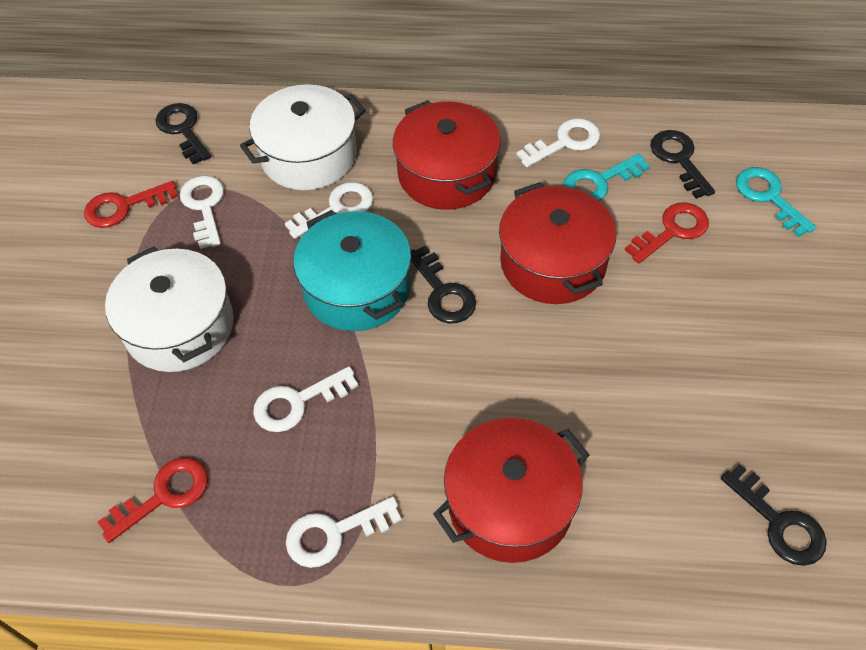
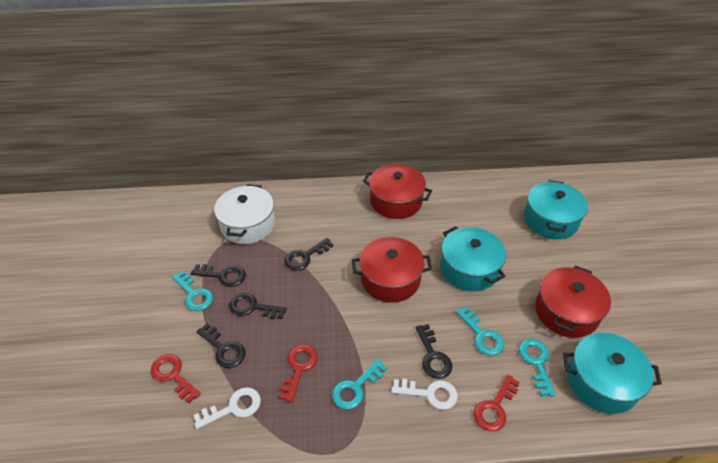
black key: [156,103,211,165] [411,245,476,324] [650,130,715,199] [721,464,827,566] = 4 -> [191,264,246,287] [196,324,246,368] [229,293,287,319] [285,238,334,271] [416,324,453,379] = 5
turquoise key: [563,154,650,201] [736,167,816,237] = 2 -> [172,271,213,311] [332,359,387,410] [456,306,504,356] [519,339,556,396] = 4
turquoise pot: [293,210,411,331] = 1 -> [440,226,506,291] [524,180,588,239] [563,333,662,414] = 3
white key: [180,175,224,249] [253,366,358,432] [285,182,373,239] [286,497,402,568] [517,118,600,167] = 5 -> [193,387,261,429] [391,378,458,410] = 2
white pot: [105,246,234,372] [240,84,366,190] = 2 -> [214,184,275,244] = 1

